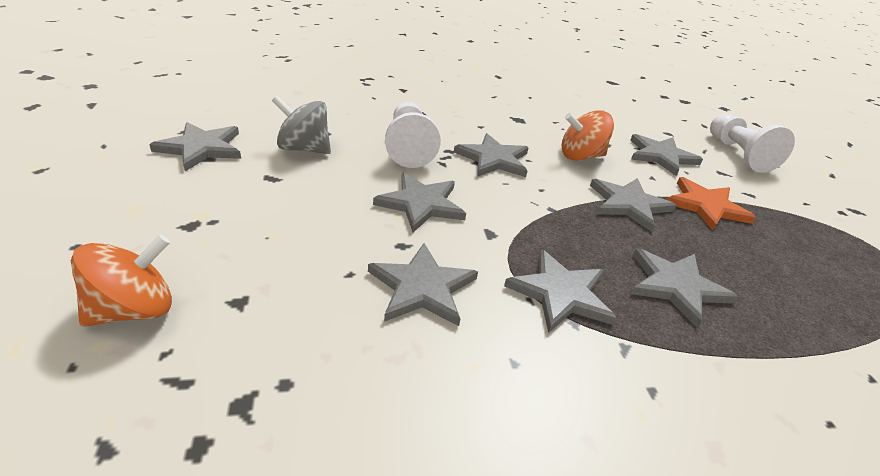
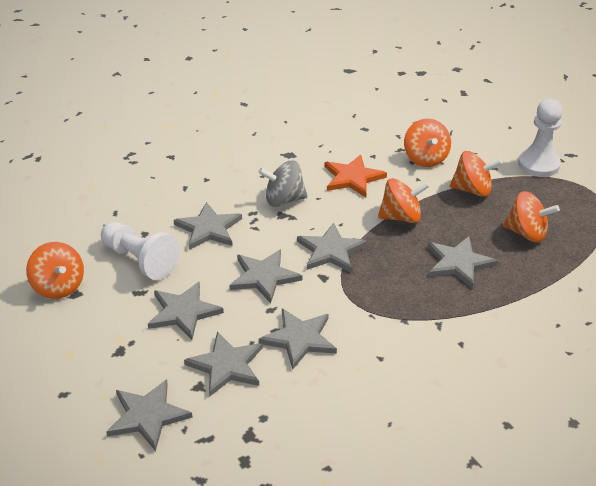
orange spinning top: [71,234,172,327] [562,110,614,161] = 2 -> [26,242,84,299] [378,178,429,223] [404,119,451,167] [450,151,502,197] [503,191,560,243] = 5

